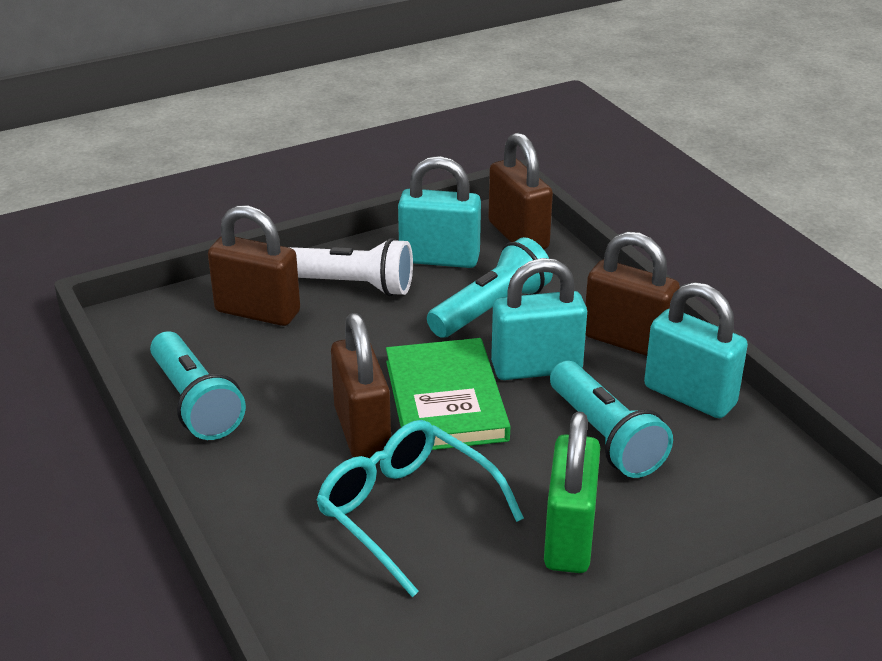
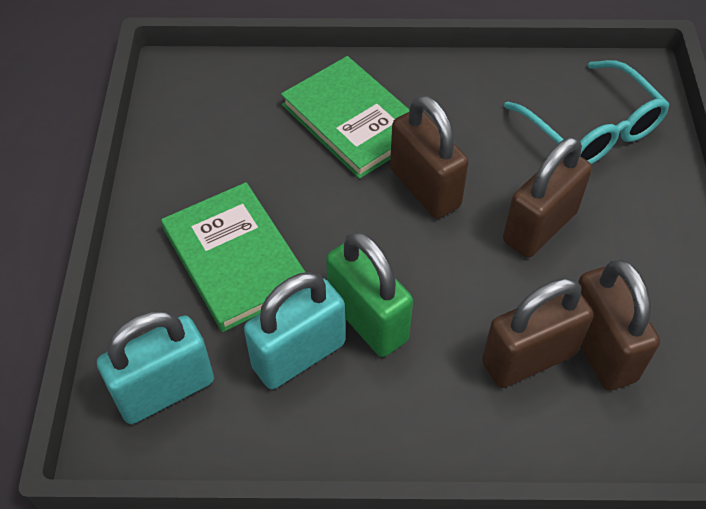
green book: [386,338,510,450] = 1 -> [161,182,305,332] [281,56,409,179] = 2
turquoise flashlight: [150,332,246,440] [427,237,553,338] [550,361,673,478] = 3 -> none = 0
turquoise padlock: [398,156,481,268] [491,258,587,380] [644,282,748,418] = 3 -> [97,310,214,424] [244,272,345,389] = 2
white flashlight: [289,238,413,296] = 1 -> none = 0

